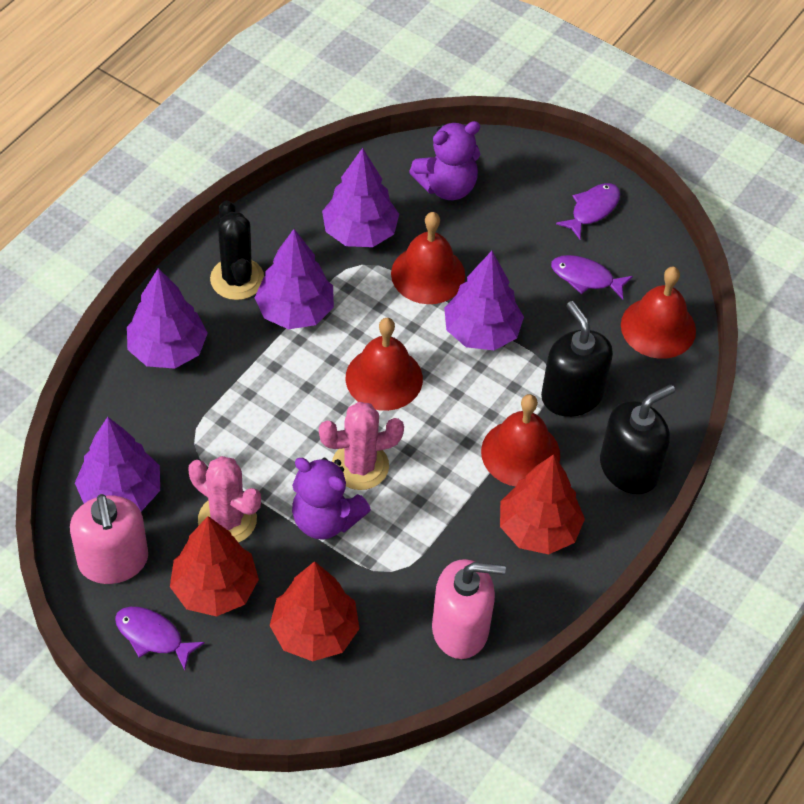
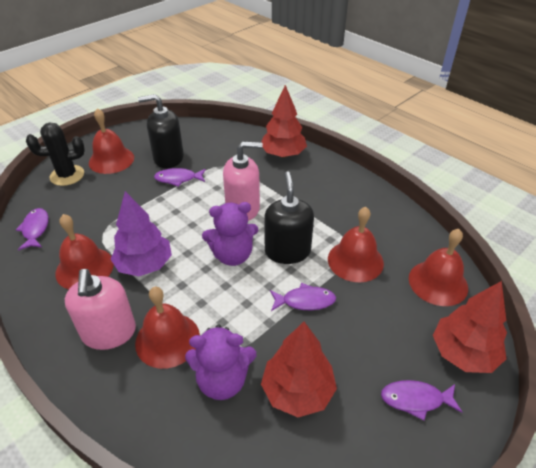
pink cactus: [188,456,261,543] [319,402,404,490] = 2 -> none = 0
purple fish: [115,607,205,671] [551,255,633,300] [556,183,620,239] = 3 -> [16,208,49,250] [154,168,206,187] [270,283,336,311] [381,380,462,421] = 4
purple tree: [75,417,160,511] [127,268,208,369] [255,229,334,329] [322,148,399,247] [444,251,524,350] = 5 -> [111,191,172,276] = 1
red bell: [346,318,423,411] [391,212,465,304] [481,394,560,486] [621,267,696,359] = 4 -> [55,214,114,290] [89,108,134,174] [135,287,200,369] [328,207,384,282] [409,229,468,306] = 5

